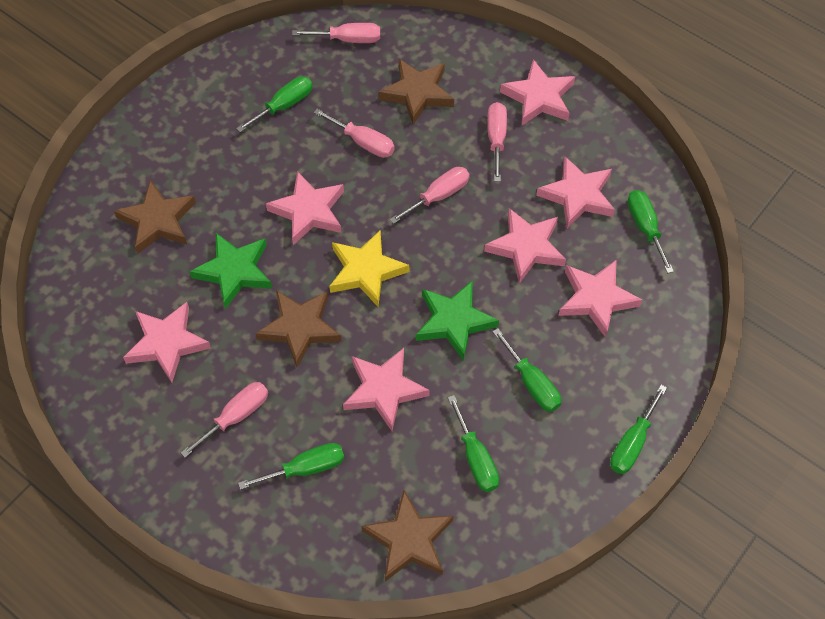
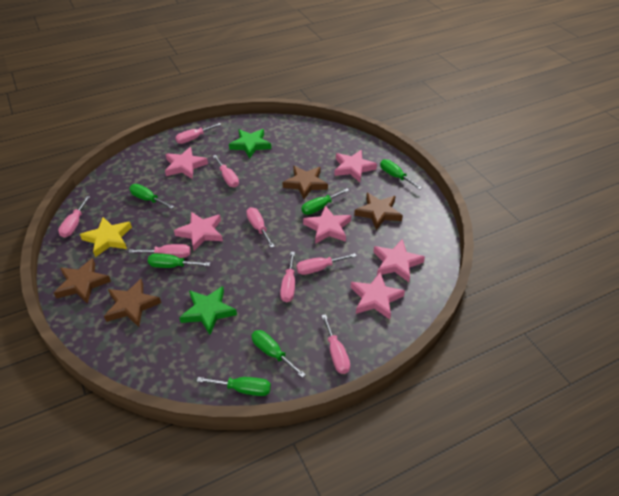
pink screwdriver: [181,382,268,458] [292,23,380,43] [313,109,395,158] [390,167,470,224] [487,102,507,182] = 5 -> [58,196,90,238] [129,244,191,258] [175,123,221,144] [213,155,239,187] [246,207,275,248] [280,252,295,302] [296,253,357,275] [321,314,350,374] = 8
pink star: [123,302,211,383] [266,171,344,245] [343,348,430,431] [484,208,566,284] [500,59,575,125] [536,157,615,229] [558,259,642,338] = 7 -> [165,147,208,179] [174,212,223,251] [303,205,351,244] [334,150,377,182] [351,272,405,319] [373,239,425,282] = 6

